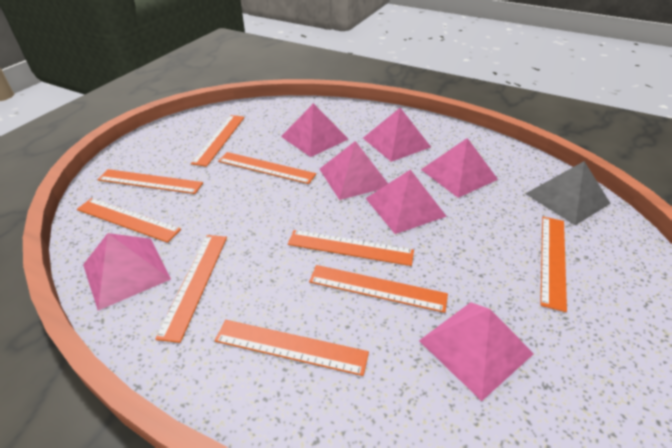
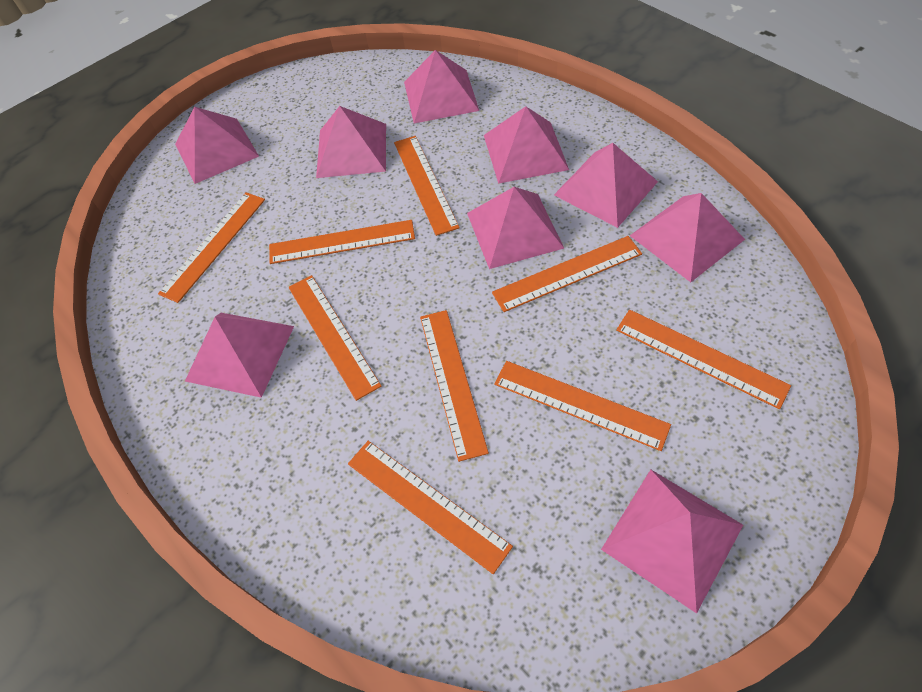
grey pyramid: [525,161,611,225] = 1 -> none = 0
pink pyramid: [83,233,171,311] [281,103,348,157] [320,141,388,200] [363,108,431,162] [366,170,447,234] [419,302,534,401] [421,138,498,198] = 7 -> [175,107,259,184] [185,313,294,398] [316,106,386,178] [404,50,479,123] [467,187,564,269] [484,106,569,184] [554,143,658,228] [601,470,743,613] [630,193,745,282] = 9

